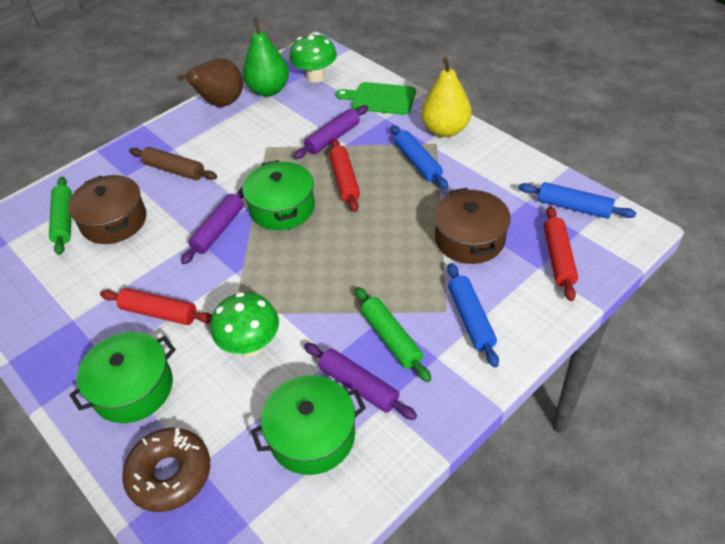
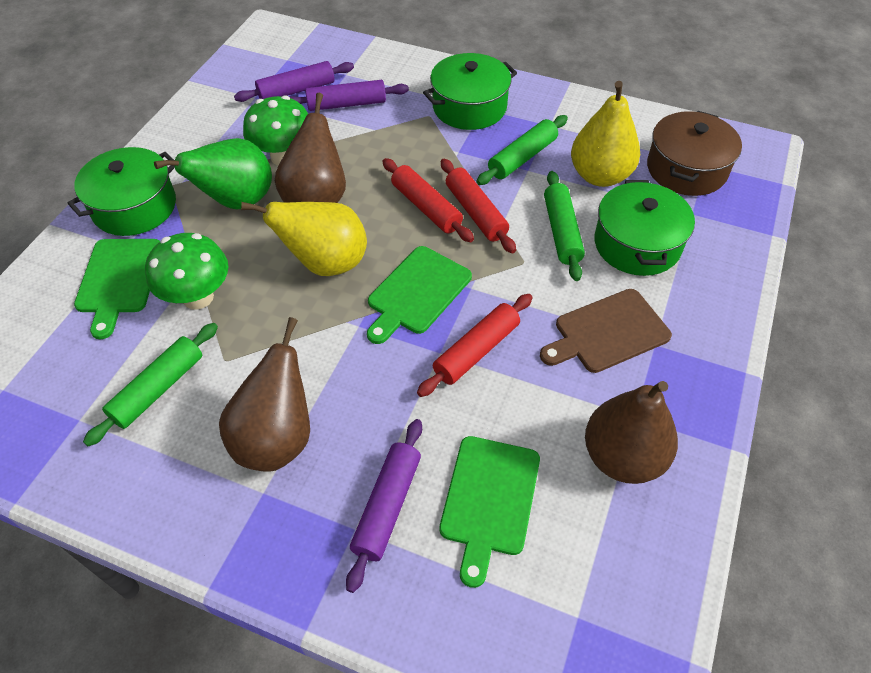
blue rolling pin: [391,125,448,189] [447,263,499,367] [518,182,636,219] = 3 -> none = 0
brown cutting board: none = 0 -> [540,289,672,373] = 1
brown donut: [122,428,210,512] = 1 -> none = 0
brown pear: [177,58,243,107] = 1 -> [219,317,310,472] [275,93,346,203] [585,381,678,484] = 3
brown pot: [68,175,146,244] [434,188,511,264] = 2 -> [647,111,742,196] = 1
brown rolling pin: [129,147,217,180] = 1 -> none = 0
green cutting board: [336,82,416,115] = 1 -> [74,239,160,339] [367,246,472,344] [439,436,540,588] = 3
green rolling pin: [49,177,72,255] [355,287,431,382] = 2 -> [83,323,218,446] [476,115,568,185] [544,171,585,281] = 3
yellow pear: [421,57,472,137] = 1 -> [241,202,367,276] [571,81,640,187] = 2

